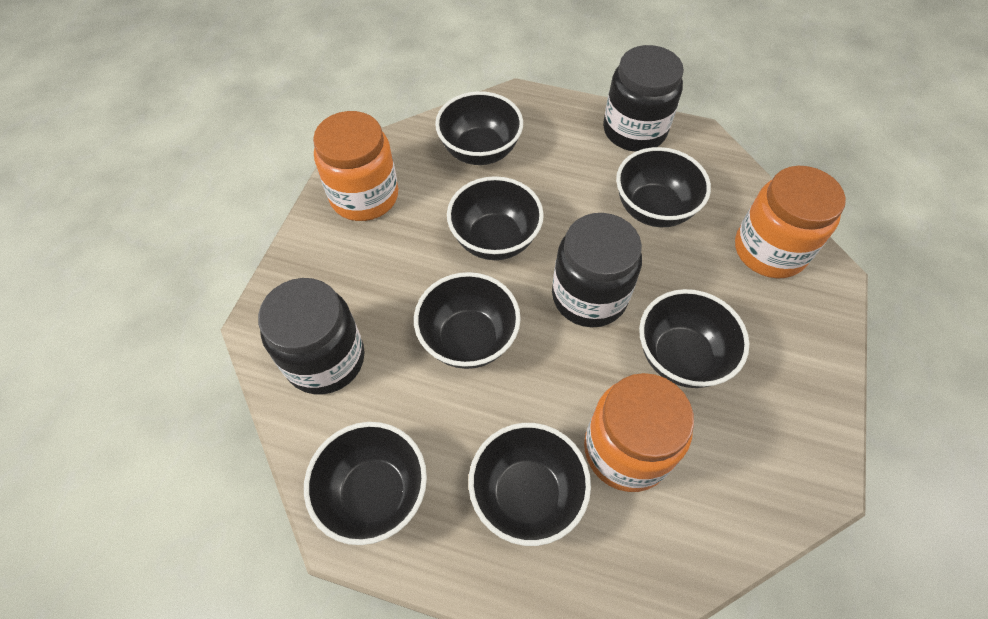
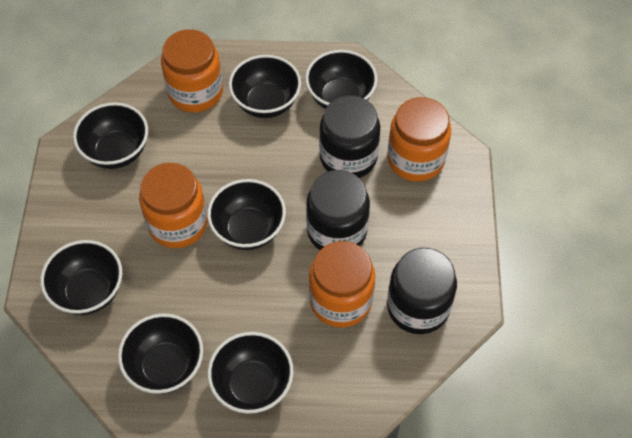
orange jar: [313,111,398,221] [584,373,694,492] [735,166,846,279] = 3 -> [139,163,208,248] [161,29,223,113] [309,241,375,328] [387,97,451,182] = 4

